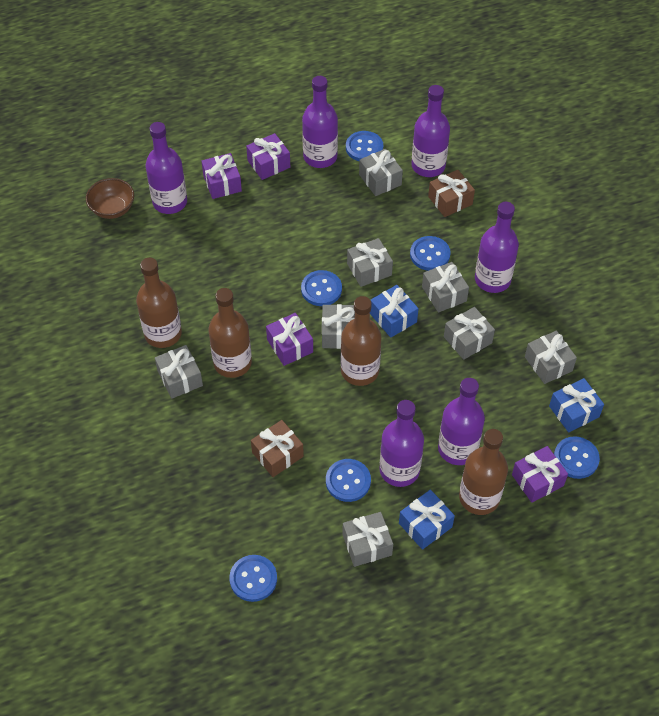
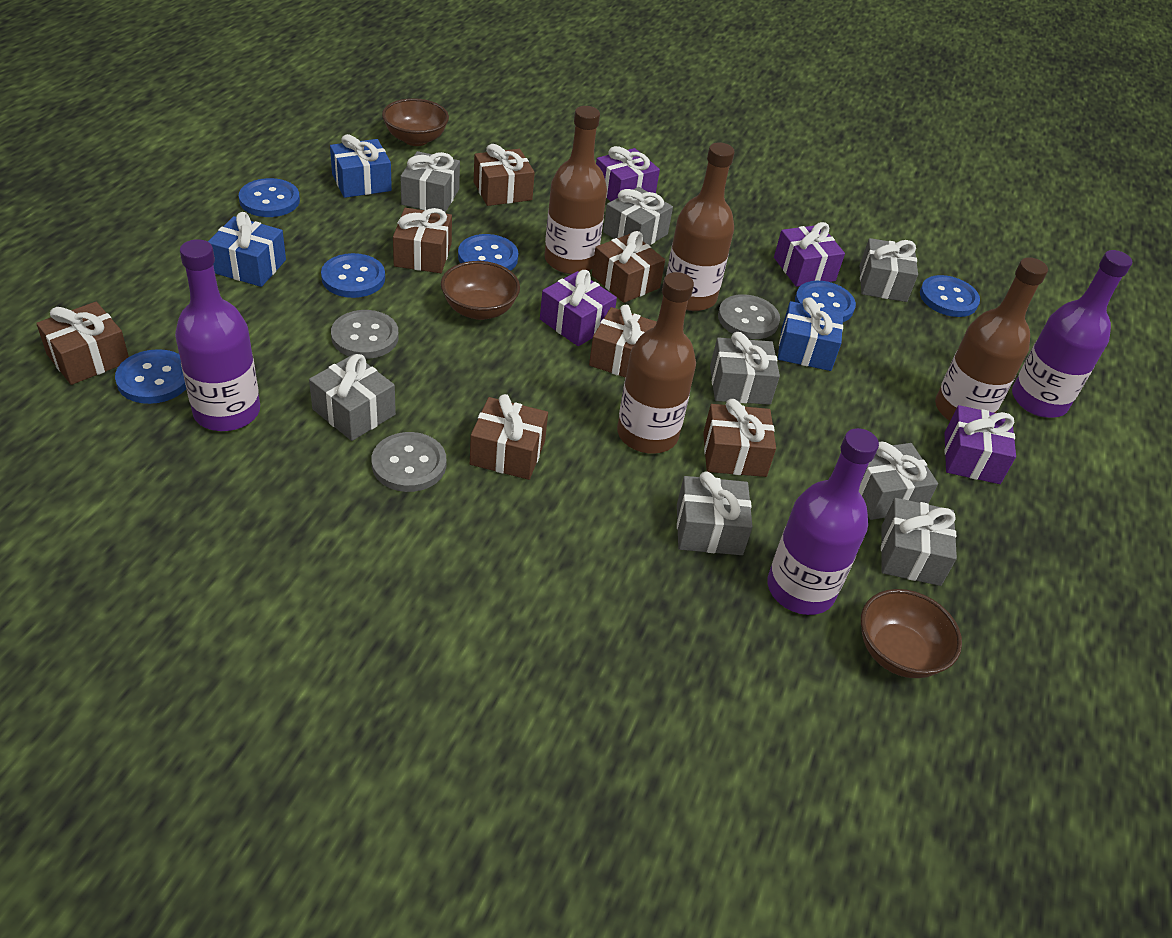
brown bowl: [86,178,134,219] = 1 -> [382,98,449,146] [441,261,520,320] [861,589,962,678] = 3
brown gift: [251,420,304,477] [428,170,475,217] = 2 -> [36,302,129,385] [393,208,452,273] [470,394,548,480] [474,144,535,206] [589,305,657,378] [592,231,665,303] [703,399,776,477] = 7
grey button: none = 0 -> [331,310,399,359] [372,432,446,492] [718,294,780,339] = 3
purple bottle: [145,122,187,214] [302,76,338,168] [379,400,424,487] [412,85,450,177] [438,378,485,465] [475,202,519,293] = 6 -> [175,239,260,431] [767,428,879,615] [1012,250,1132,418] = 3

